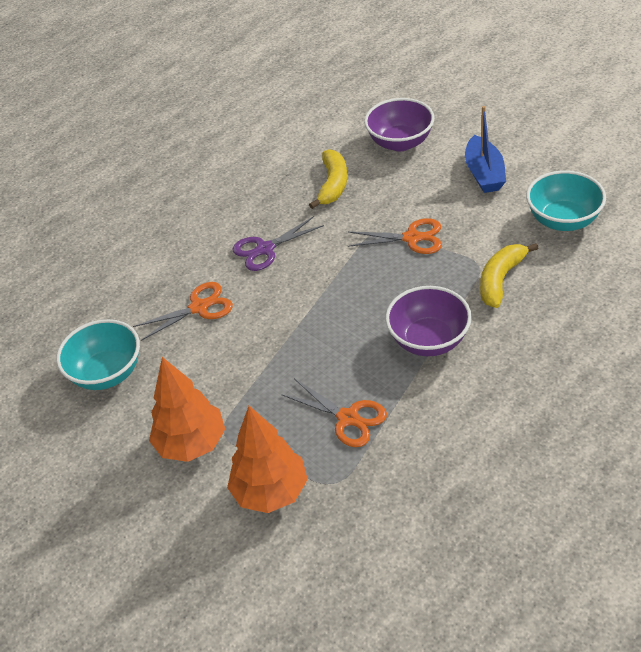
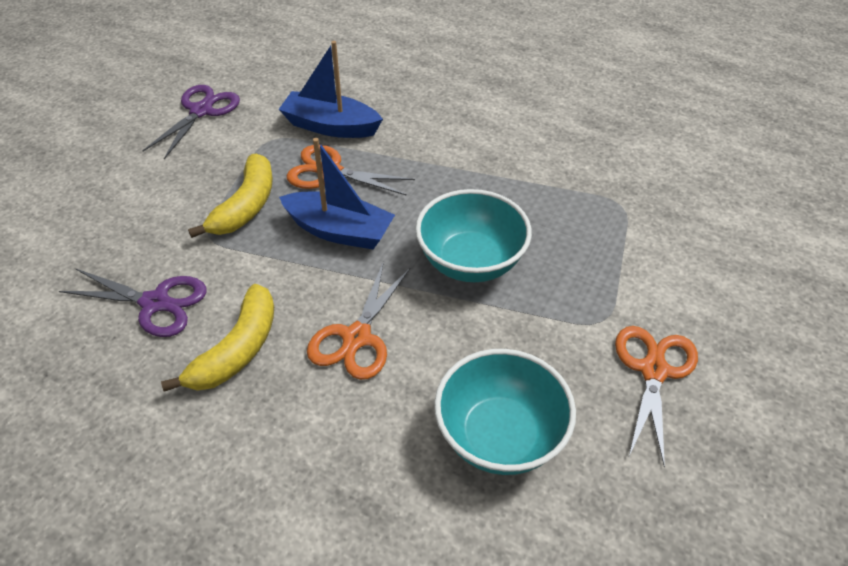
blue boat: [465,106,506,193] = 1 -> [279,41,383,138] [279,138,395,249] = 2
orange tree: [149,357,225,462] [227,406,308,513] = 2 -> none = 0
purple bowl: [364,98,435,151] [385,286,472,356] = 2 -> none = 0
purple scissors: [232,216,324,271] = 1 -> [59,268,207,337] [142,85,240,159] = 2

